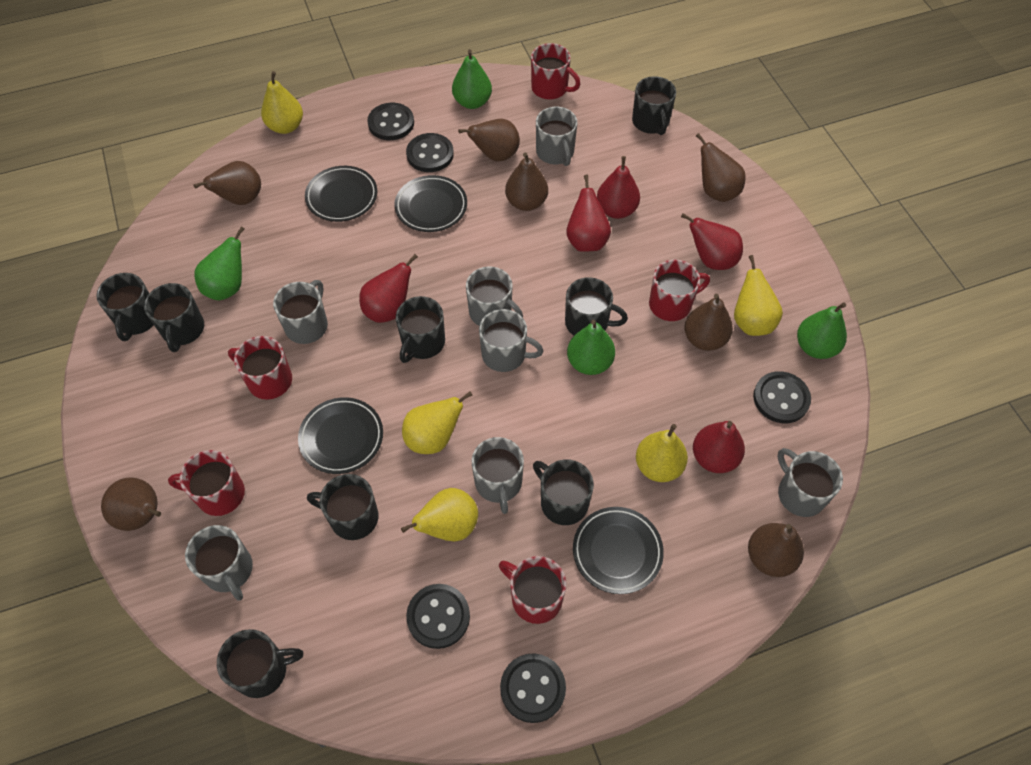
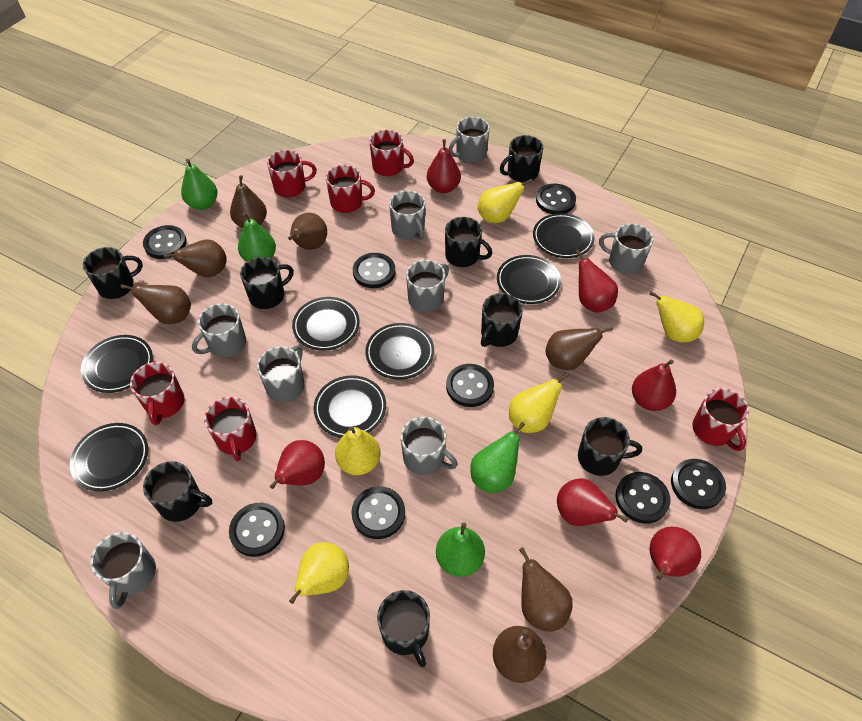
black button: [368,103,414,140] [406,133,454,172] [406,584,470,649] [500,653,566,723] [753,371,811,423] = 5 -> [143,225,187,259] [229,503,285,557] [351,486,405,539] [353,253,395,288] [446,364,494,407] [536,184,576,214] [615,472,670,524] [671,459,726,509] = 8
black plate: [298,397,383,474] [305,166,377,222] [394,175,467,232] [573,507,664,594] = 4 -> [70,423,148,491] [81,335,153,393] [292,297,360,350] [314,375,386,438] [365,323,434,379] [497,255,561,304] [533,213,595,258] = 7
grey mug: [185,525,253,601] [273,280,328,344] [466,266,523,326] [472,437,524,514] [479,309,543,372] [536,107,577,166] [777,448,843,517] = 7 -> [91,532,156,609] [192,303,246,358] [257,345,305,403] [389,190,425,240] [401,417,458,475] [406,260,449,312] [448,117,490,163] [599,223,653,274] = 8
red mug: [168,450,245,516] [228,336,292,400] [499,556,566,624] [531,43,580,100] [649,260,710,321] = 5 -> [130,362,184,425] [204,397,257,462] [267,150,317,197] [326,165,375,213] [369,130,414,176] [692,388,749,451] = 6
red pear: [359,254,418,323] [566,175,611,252] [597,156,640,219] [681,213,743,270] [693,421,745,473] = 5 -> [270,440,325,489] [427,139,461,193] [557,478,628,526] [575,249,618,313] [632,359,676,411] [650,527,701,580] = 6

